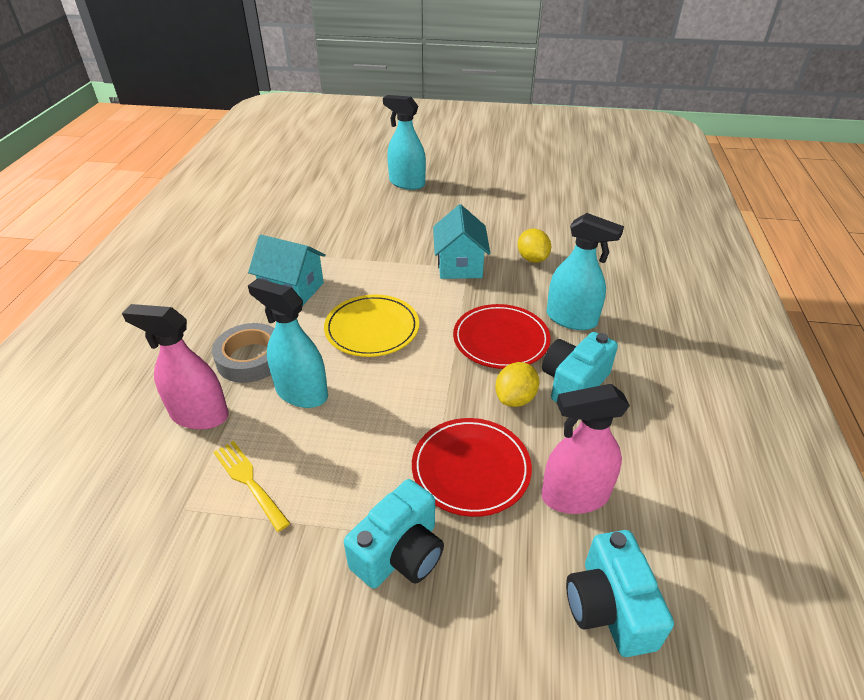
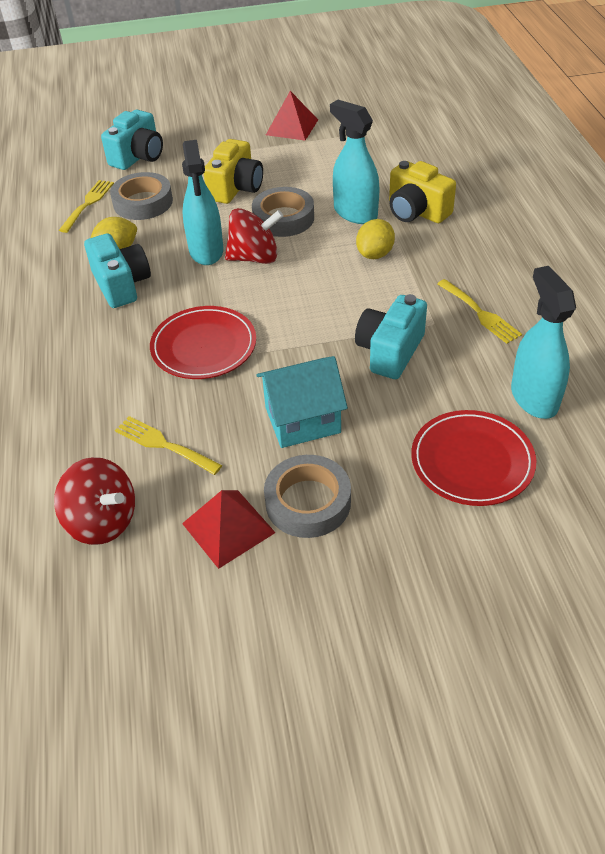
grey tape: [212,323,275,383] = 1 -> [110,172,173,220] [252,187,314,237] [264,455,351,538] = 3
pink spray bottle: [122,304,229,430] [541,384,630,514] = 2 -> none = 0
red pyramid: none = 0 -> [182,490,276,569] [266,91,318,140] = 2
red spinning top: none = 0 -> [54,457,135,545] [225,208,283,264] = 2
turquoise house: [248,235,326,305] [433,204,491,279] = 2 -> [256,356,348,448] = 1
yellow camera: none = 0 -> [204,139,263,204] [389,161,456,223] = 2
yellow fork: [214,441,290,532] = 1 -> [59,180,114,233] [115,416,222,475] [437,279,522,344] = 3
yellow plate: [324,295,419,357] = 1 -> none = 0

